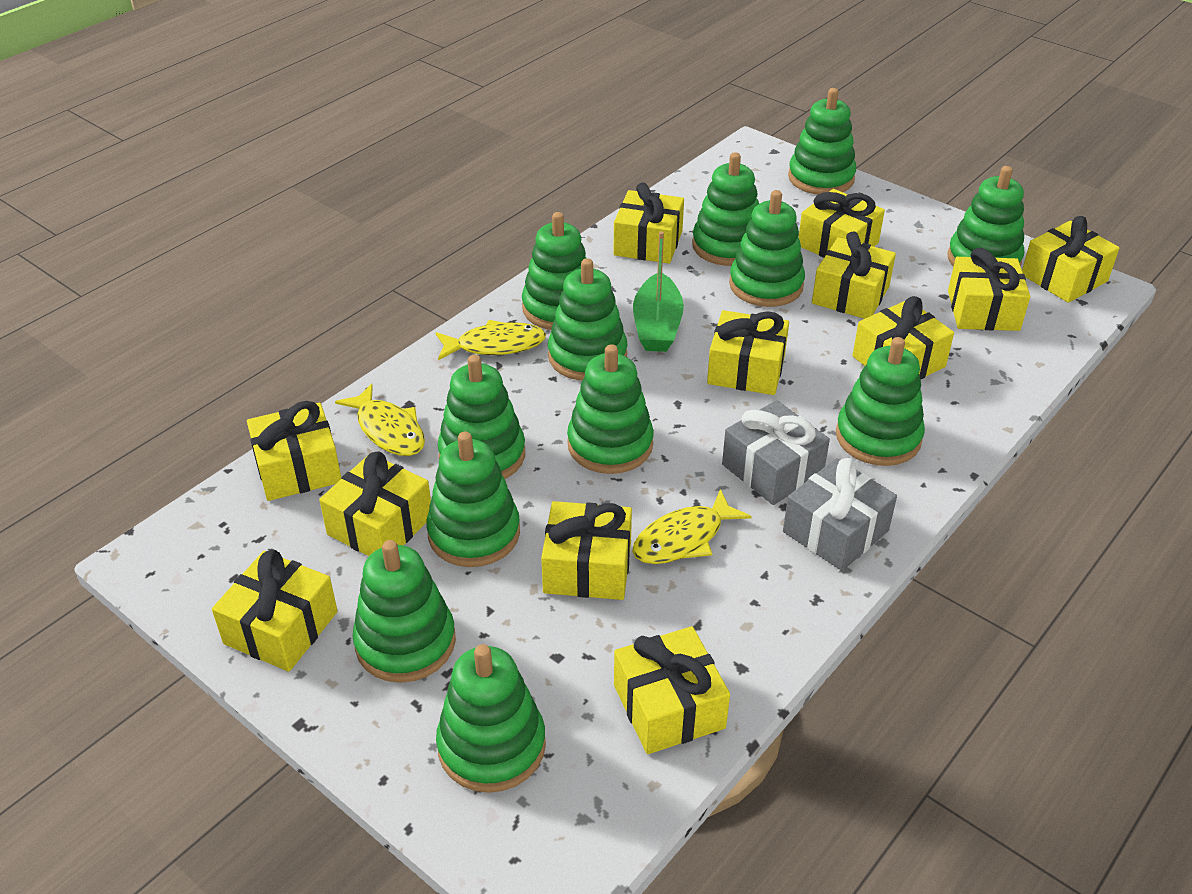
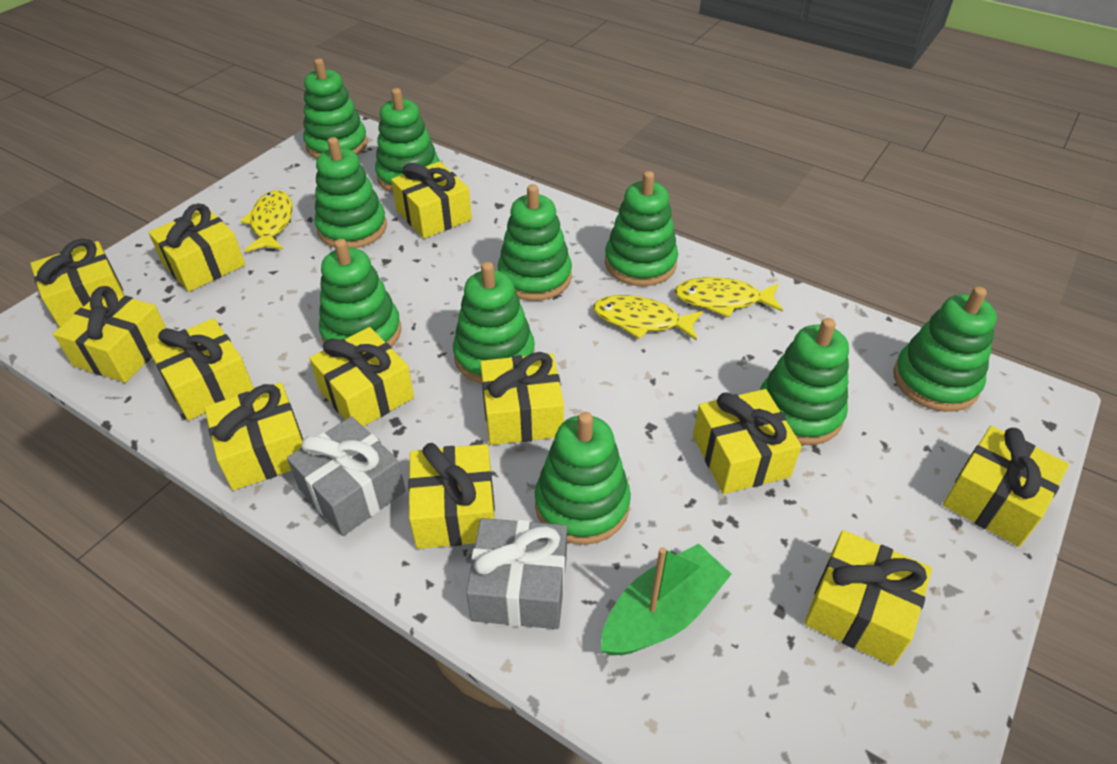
green stacking toy: [352,540,456,683] [426,432,520,567] [436,644,546,793] [438,355,525,479] [522,212,586,330] [548,258,627,381] [567,344,654,474] [692,152,759,266] [729,190,805,307] [788,88,856,195] [836,337,925,466] [948,166,1024,267] = 12 -> [303,58,368,159] [314,137,387,248] [319,239,401,347] [375,88,440,193] [453,262,535,384] [498,184,572,301] [535,412,631,545] [605,171,678,286] [760,318,849,445] [893,287,997,412] = 10

